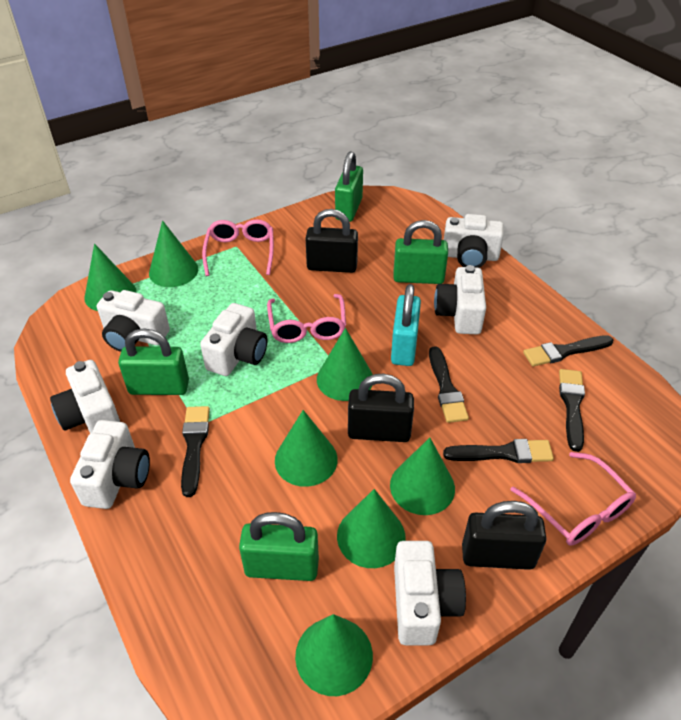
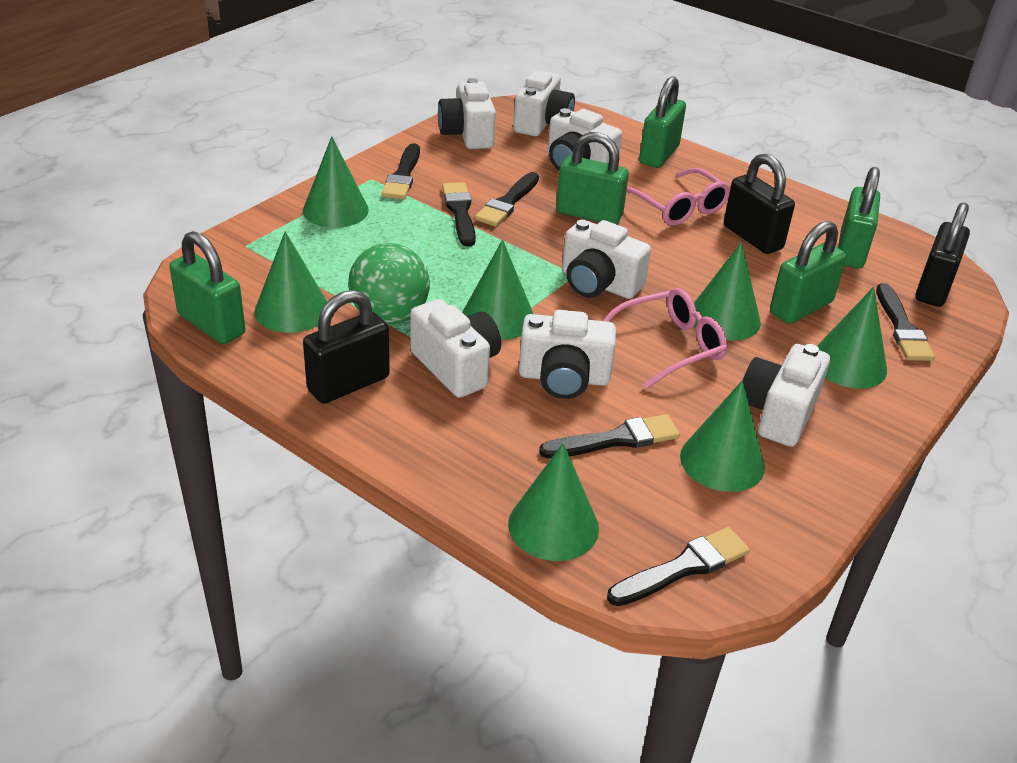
black brush: [181,406,210,497] [429,346,469,423] [443,439,554,463] [523,335,613,367] [559,369,585,452] = 5 -> [381,143,420,199] [442,182,476,247] [475,172,539,226] [539,414,680,459] [607,527,750,606] [876,283,935,361] = 6
green ball: none = 0 -> [348,243,430,324] = 1
green padlock: [118,329,189,395] [239,512,319,581] [335,151,363,222] [393,220,448,284] = 4 -> [169,231,246,344] [556,132,629,224] [639,76,686,168] [770,221,847,324] [838,167,880,269] = 5
pink glasses: [202,219,274,276] [267,294,346,343] [510,452,636,545] = 3 -> [603,288,727,389] [626,168,730,226] = 2
turquoise padlock: [391,284,421,366] = 1 -> none = 0

